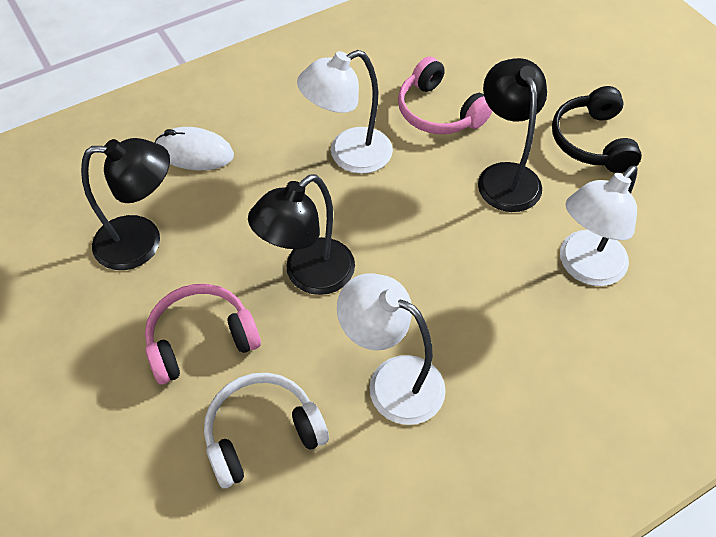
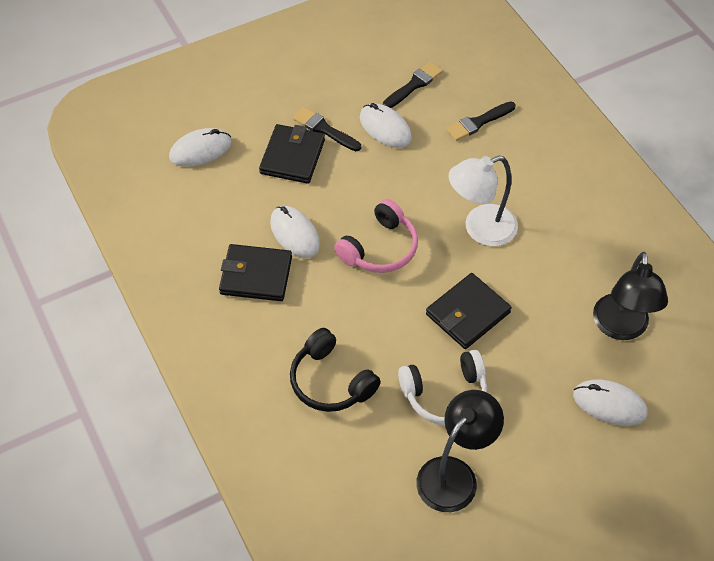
black brush: none = 0 -> [293,107,361,151] [383,62,443,108] [446,101,516,141] = 3
black lamp: [81,138,170,270] [248,174,355,295] [478,58,547,212] = 3 -> [416,390,504,512] [593,252,668,340] = 2
black wallet: none = 0 -> [219,244,292,301] [259,124,325,184] [426,273,512,349] = 3
pink headphones: [145,284,261,384] [398,56,493,134] = 2 -> [334,199,418,273] = 1
white lamp: [297,50,393,174] [337,273,446,425] [560,166,637,286] = 3 -> [448,156,518,246] = 1
white mouse: [155,127,234,170] = 1 -> [169,128,232,167] [270,206,320,258] [360,103,412,148] [573,379,648,426] = 4

